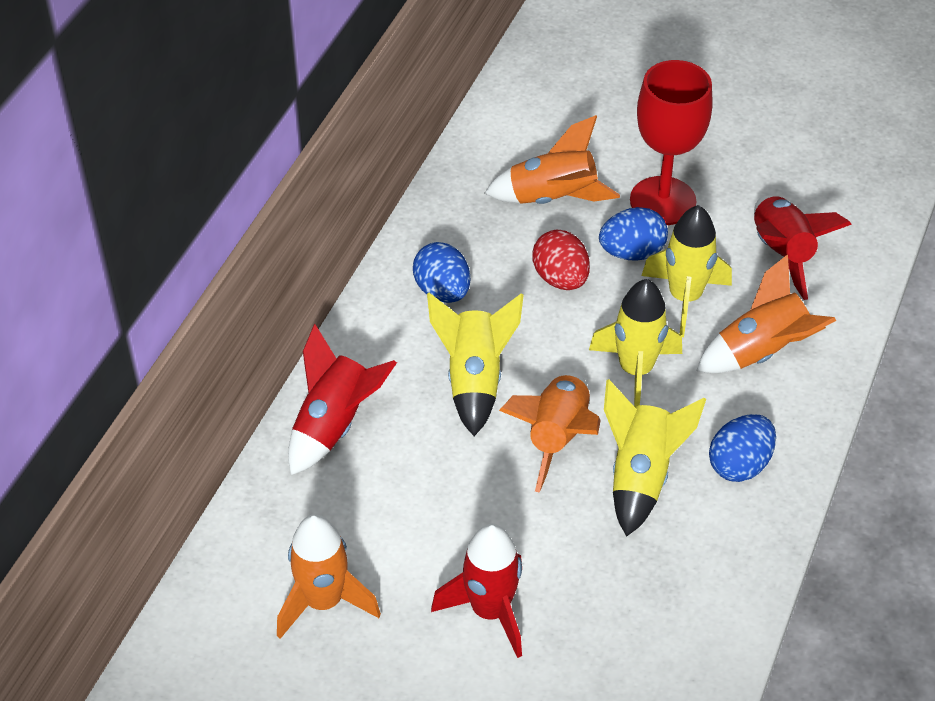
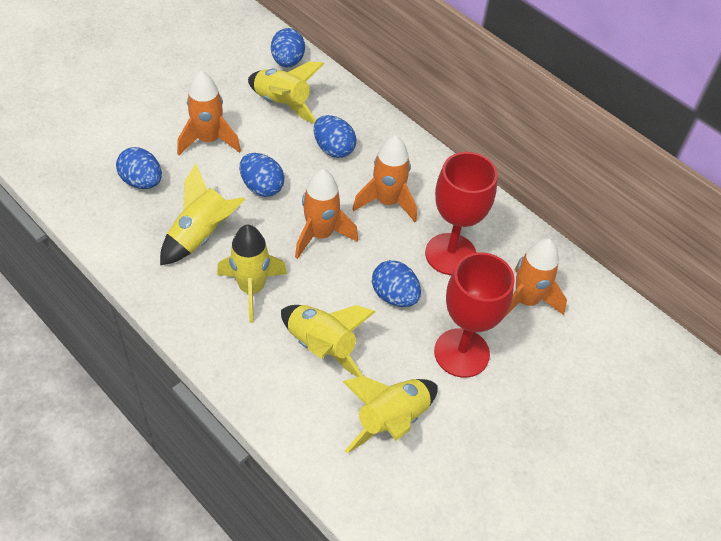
blue egg: [413,242,470,303] [599,207,668,261] [709,414,776,482] = 3 -> [116,147,162,189] [240,153,284,197] [271,28,305,67] [314,115,356,158] [372,260,421,307] = 5
red egg: [532,230,590,290] = 1 -> none = 0
red goblet: [630,60,712,225] = 1 -> [425,152,498,275] [434,252,515,378] = 2
red rocket: [288,324,397,475] [431,524,522,658] [754,195,852,300] = 3 -> none = 0
yellow rocket: [427,293,524,436] [589,279,682,407] [604,379,706,537] [641,205,732,337] = 4 -> [160,163,245,265] [217,225,287,323] [248,62,324,124] [281,305,376,377] [342,376,438,453] = 5

